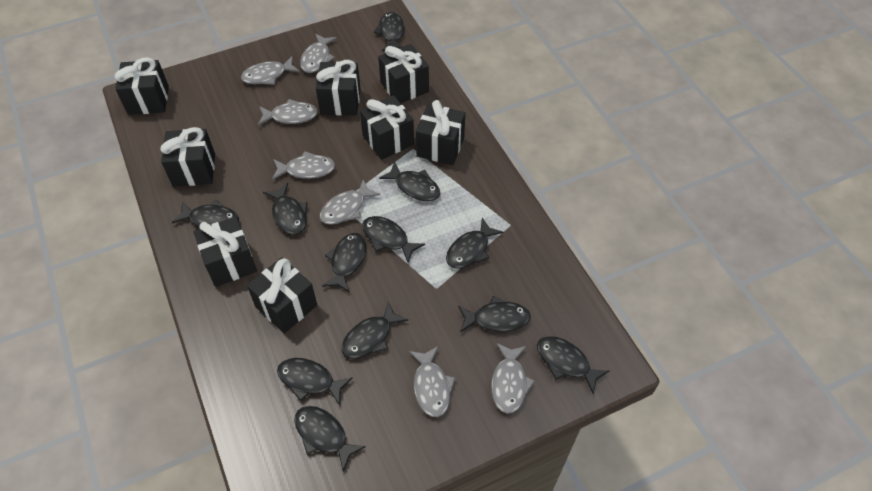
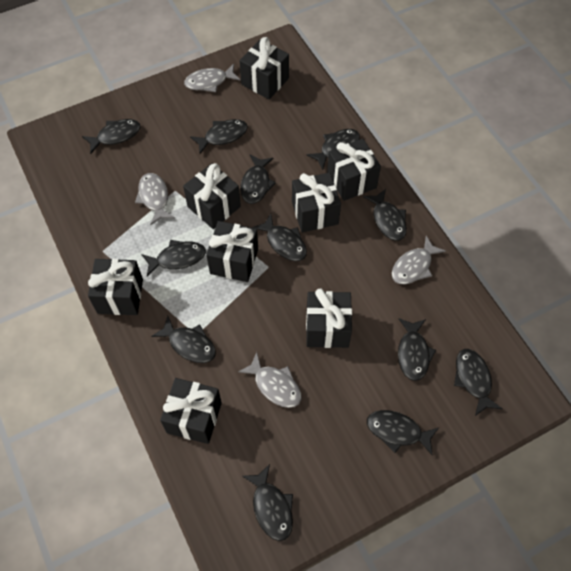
grey fish: [241,56,300,85] [258,99,318,125] [272,151,335,180] [300,33,337,73] [320,179,381,225] [409,346,456,417] [491,343,535,414] = 7 -> [135,173,175,225] [184,64,241,92] [238,352,301,408] [392,236,446,284] = 4

